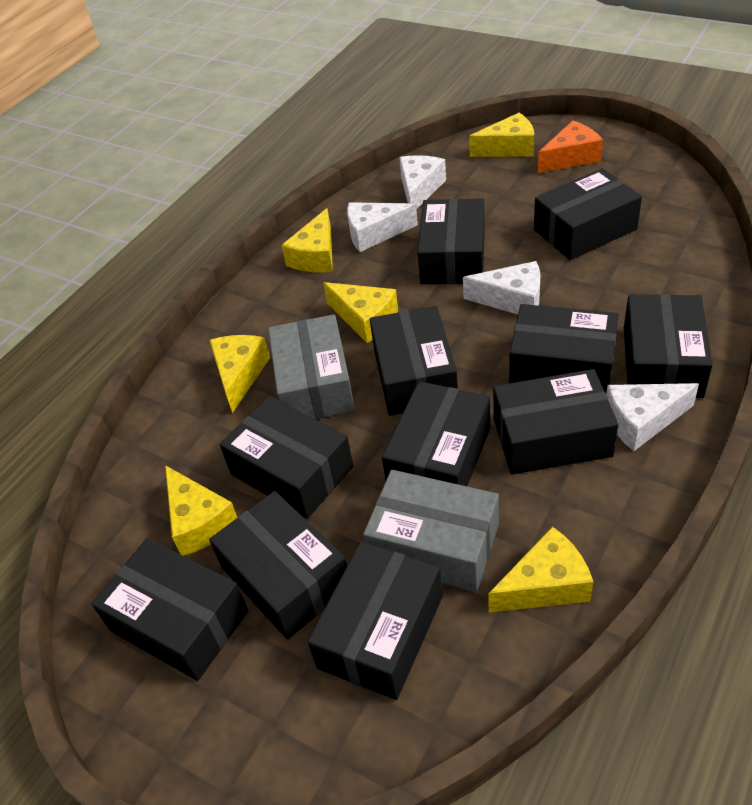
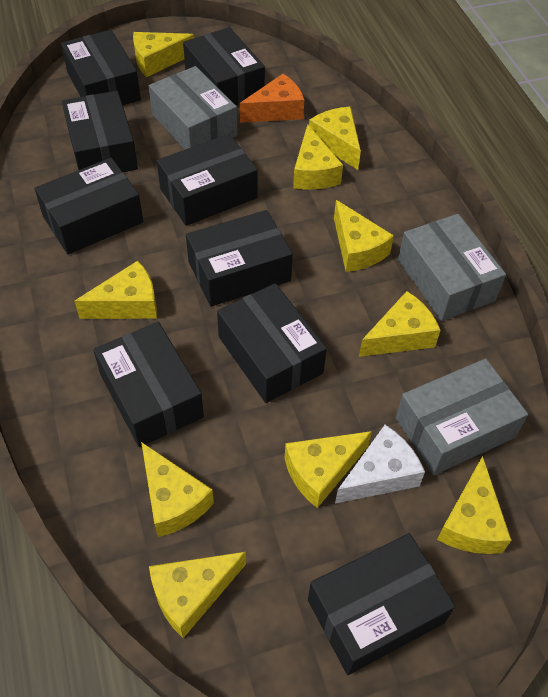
black box: [92,538,249,681] [209,491,347,639] [220,396,354,519] [308,541,443,700] [370,306,458,416] [382,381,490,486] [417,198,485,284] [493,369,618,475] [509,304,618,393] [534,168,642,260] [624,294,713,398] = 11 -> [35,158,143,254] [61,30,141,105] [62,91,138,172] [93,322,204,447] [157,134,258,226] [183,27,265,105] [186,210,293,307] [217,283,327,403] [308,533,455,675] = 9
grey box: [268,315,355,419] [363,470,499,592] = 2 -> [149,66,237,150] [396,359,528,475] [398,214,506,321] = 3
white cheese: [347,202,418,252] [399,155,446,210] [463,261,540,315] [606,383,699,451] = 4 -> [335,425,425,504] = 1
yellow cheese: [165,465,237,556] [209,335,270,413] [281,208,333,272] [323,282,398,343] [469,113,534,157] [488,526,593,613] = 6 -> [74,261,157,319] [133,32,194,77] [141,442,214,537] [149,552,246,638] [284,431,372,508] [293,124,343,190] [309,107,361,170] [334,200,394,272] [359,291,440,357] [437,456,511,554] = 10

